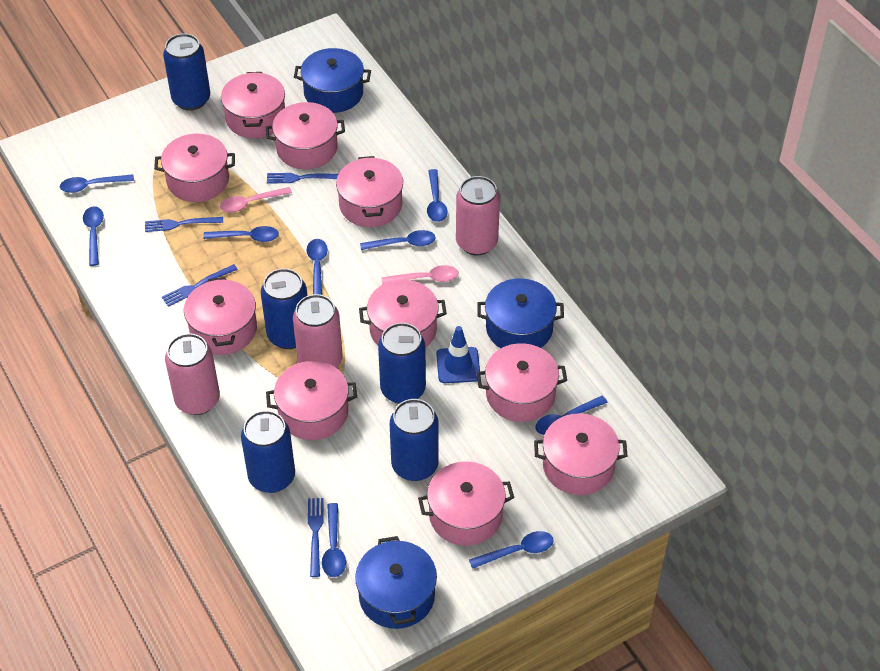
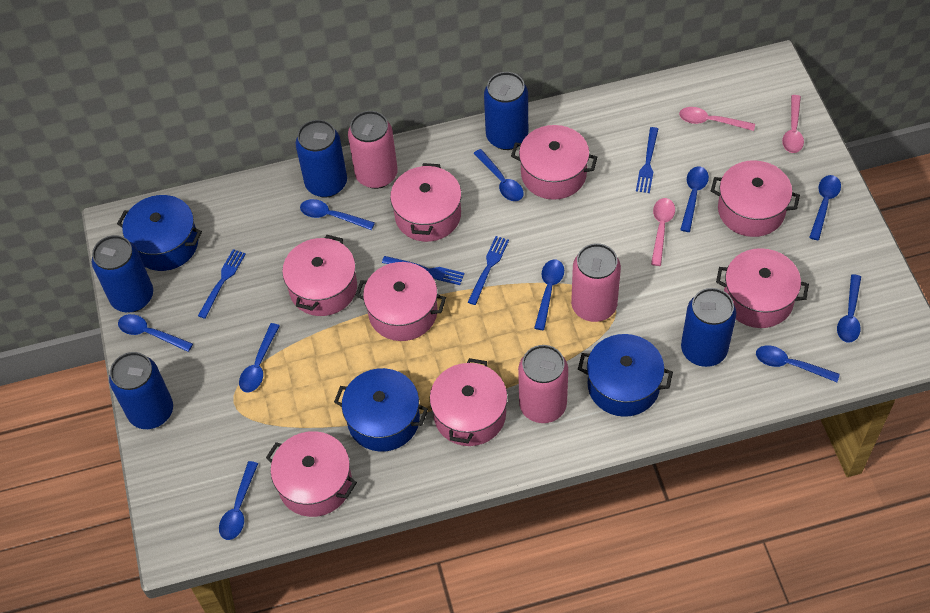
blue spoon: [60,174,134,193] [83,206,104,266] [203,226,279,242] [307,239,328,295] [322,503,346,577] [360,230,436,250] [427,169,448,222] [469,531,554,569] [535,395,608,435] = 9 -> [118,314,193,352] [219,461,258,540] [239,323,280,392] [300,199,375,230] [473,149,524,201] [534,260,564,330] [680,167,709,232] [756,345,840,382] [809,175,841,240] [837,274,861,342] = 10
blue traffic cone: [436,326,481,383] = 1 -> none = 0
pink pot: [154,134,235,202] [184,277,257,355] [221,72,285,138] [266,102,345,169] [266,361,357,440] [336,156,403,227] [359,280,447,348] [418,461,514,546] [477,343,567,422] [534,413,627,495] = 10 -> [266,431,357,517] [282,235,357,316] [356,262,446,341] [390,163,461,242] [430,358,507,446] [511,125,597,200] [711,160,800,237] [716,248,809,328] = 8
pink spoon: [220,187,292,213] [382,265,459,285] = 2 -> [651,198,675,266] [679,107,755,131] [782,95,804,153] = 3

